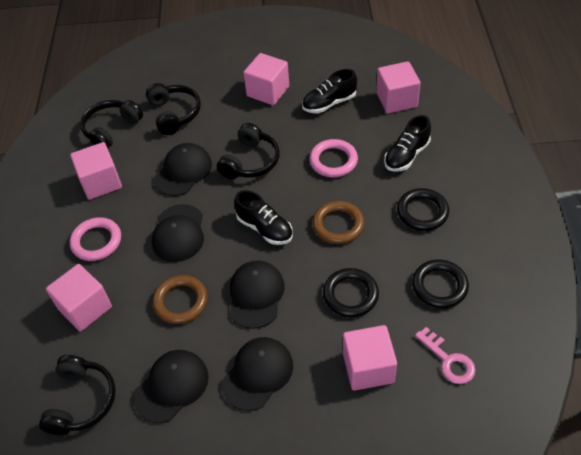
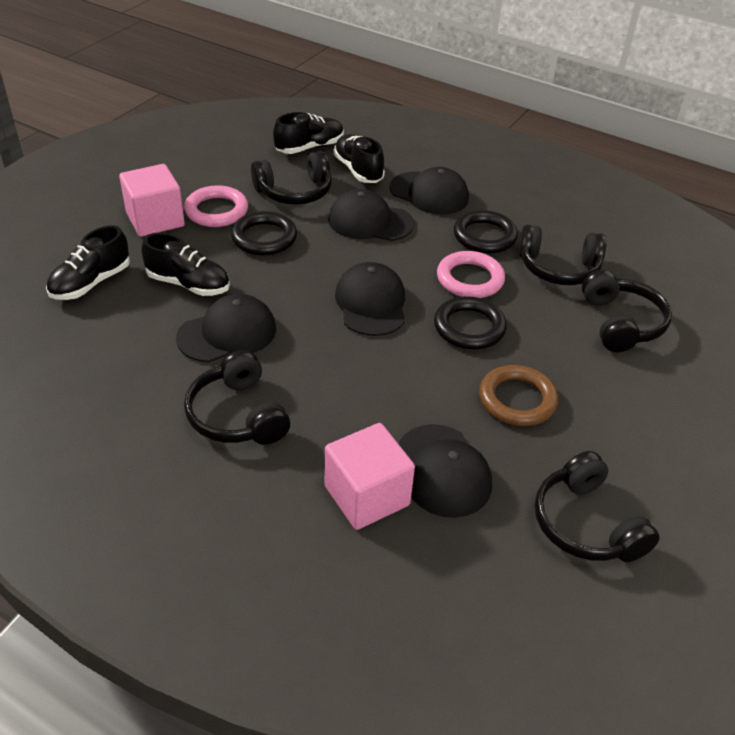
black headphones: [39,355,116,435] [80,100,143,148] [146,83,201,135] [217,123,280,179] = 4 -> [184,350,290,445] [251,151,332,205] [519,225,607,285] [535,451,660,562] [582,270,672,352] = 5
black shoe: [234,190,293,245] [302,69,357,113] [384,115,431,172] = 3 -> [46,225,130,300] [141,233,230,296] [273,112,344,154] [333,134,385,183] = 4
brown ring: [152,275,208,324] [312,201,364,244] = 2 -> [479,365,558,426] = 1
pink cube: [46,264,112,332] [70,142,122,200] [243,53,289,105] [343,325,397,391] [376,61,421,113] = 5 -> [119,164,185,237] [325,423,415,530] = 2
pink key: [415,327,476,384] = 1 -> none = 0

